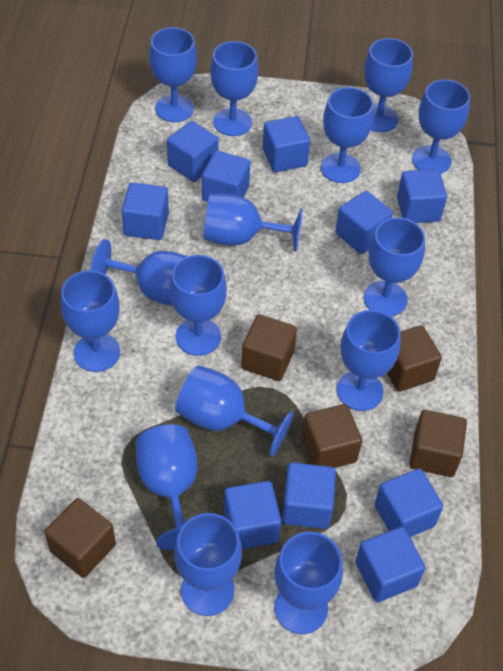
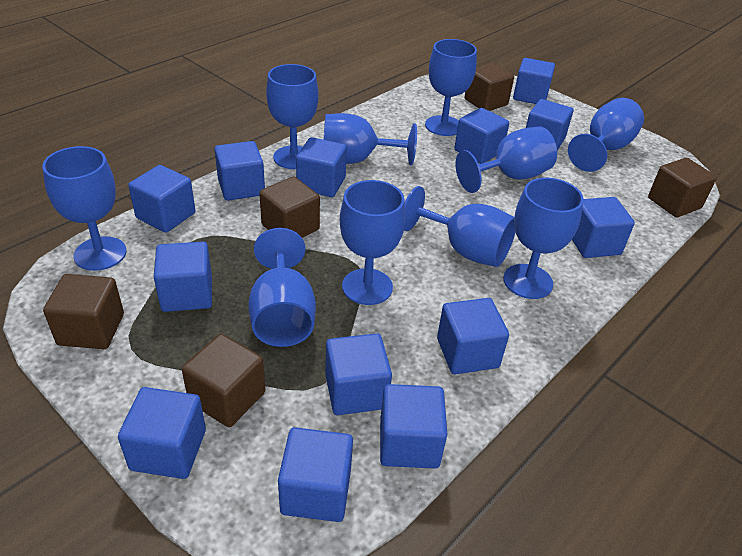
blue cube: [122,182,169,240] [167,121,219,182] [202,150,251,202] [224,481,281,549] [262,116,310,172] [282,462,336,529] [335,191,393,254] [355,527,425,602] [375,468,443,537] [397,169,447,223] = 10 -> [118,387,206,479] [128,165,195,233] [154,242,212,312] [214,141,265,201] [278,427,353,522] [296,137,347,197] [325,333,392,415] [380,384,447,469] [437,298,509,374] [454,108,509,164] [513,58,555,104] [526,99,573,151] [572,197,635,258] = 13
blue goblet: [61,270,120,372] [91,239,188,306] [136,424,197,550] [149,27,197,122] [170,255,227,356] [174,513,242,616] [175,365,293,457] [203,194,303,252] [210,41,259,136] [274,532,343,634] [321,87,374,183] [337,310,400,411] [364,38,413,132] [364,217,425,316] [412,79,470,174] = 15 -> [42,146,127,271] [248,228,316,347] [266,64,319,169] [324,113,417,166] [340,180,405,305] [404,186,516,267] [425,39,477,136] [455,126,557,193] [503,178,584,299] [568,98,644,172] = 10

